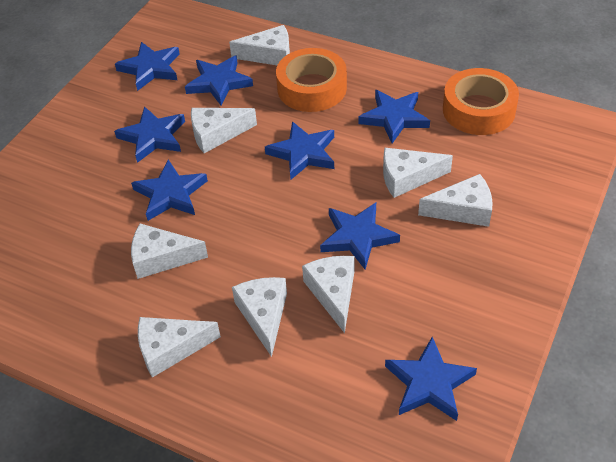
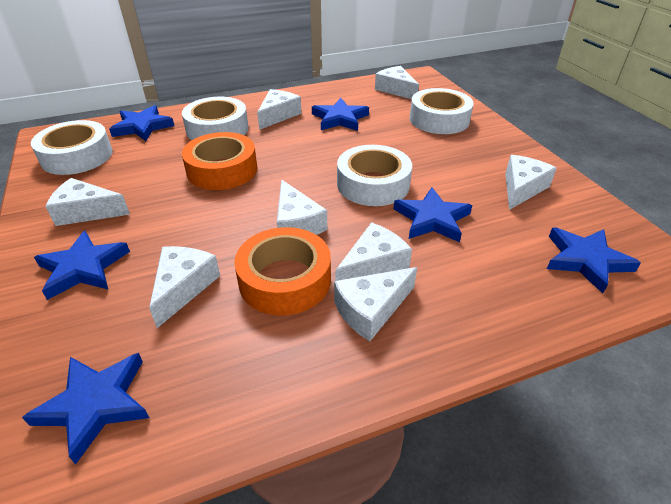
blue star: [114,106,185,163] [115,42,180,91] [131,159,208,221] [185,55,253,106] [265,122,334,180] [320,203,400,269] [358,90,430,143] [385,337,477,421] = 8 -> [22,353,149,465] [34,231,130,300] [109,105,174,141] [312,98,369,131] [394,187,472,242] [547,227,641,293] = 6
white tape: none = 0 -> [31,120,113,175] [182,97,249,140] [337,145,412,206] [410,88,474,134] = 4

